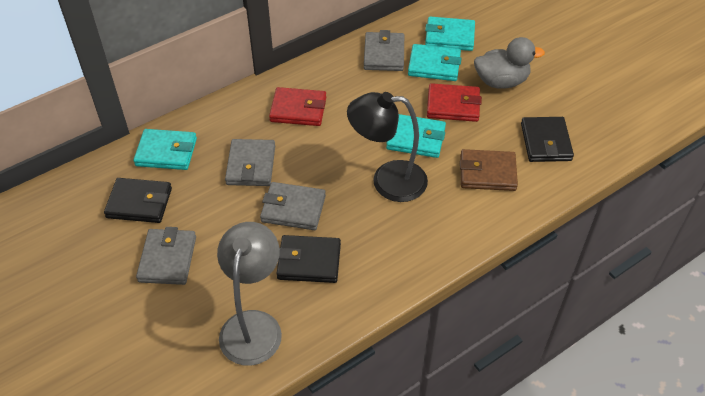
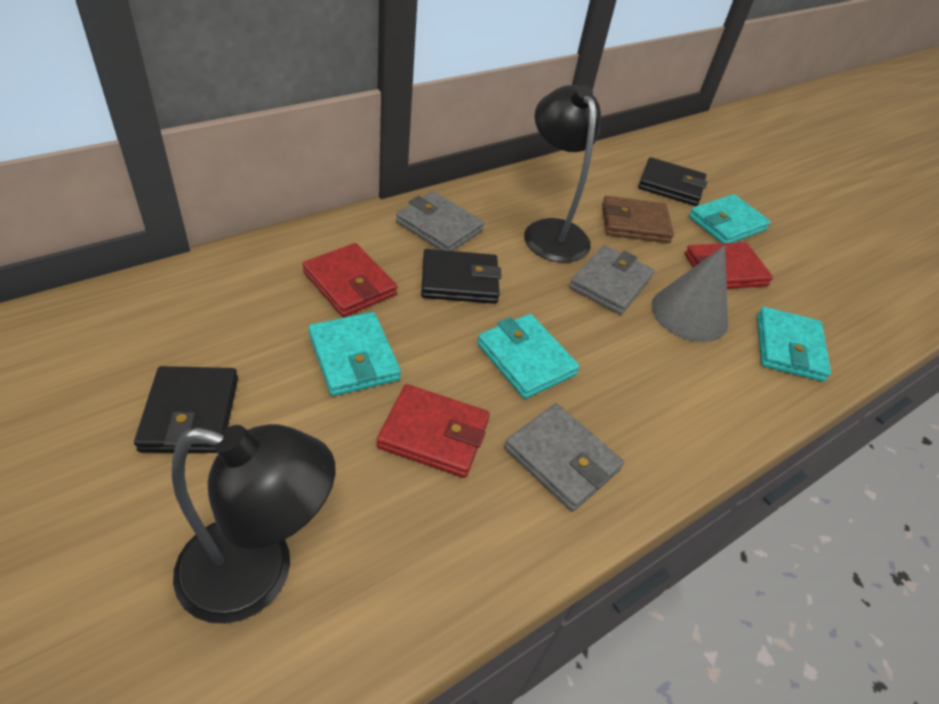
black lamp: [347,92,428,202] = 1 -> [172,424,335,624] [524,85,601,263] = 2
grey cone: none = 0 -> [652,245,728,342] = 1
grey duck: [474,37,545,89] = 1 -> none = 0
grey lamp: [217,222,282,366] = 1 -> none = 0
grey wallet: [136,227,196,285] [225,139,275,186] [260,182,326,230] [364,30,404,71] = 4 -> [396,192,484,251] [505,403,624,511] [569,245,654,315] = 3
red wallet: [269,87,326,126] [427,83,482,122] = 2 -> [302,243,397,317] [376,384,490,478] [685,242,773,289] = 3

